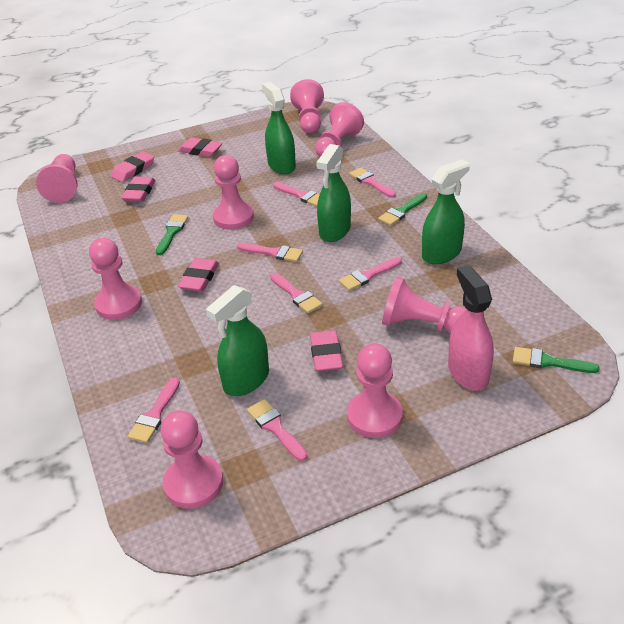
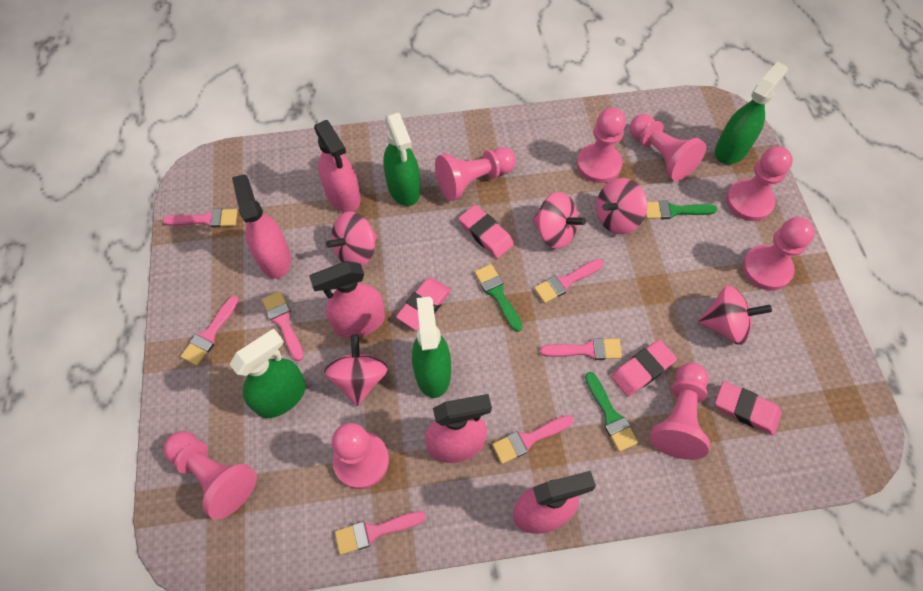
pink eraser: [111,152,154,182] [121,176,156,202] [178,137,222,157] [178,258,219,292] [310,330,343,371] = 5 -> [396,278,451,330] [459,205,514,258] [611,340,677,397] [715,381,781,435] = 4
pink spinning top: none = 0 -> [324,334,388,406] [326,211,378,267] [532,192,586,249] [596,178,647,234] [698,285,772,345] = 5
pink spray bottle: [448,265,494,391] = 1 -> [232,174,291,279] [309,261,385,338] [314,120,361,212] [425,394,492,463] [513,471,596,534] = 5

